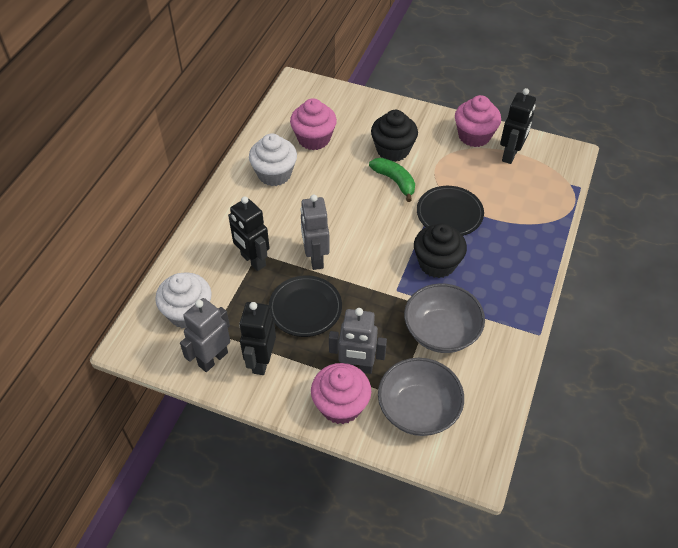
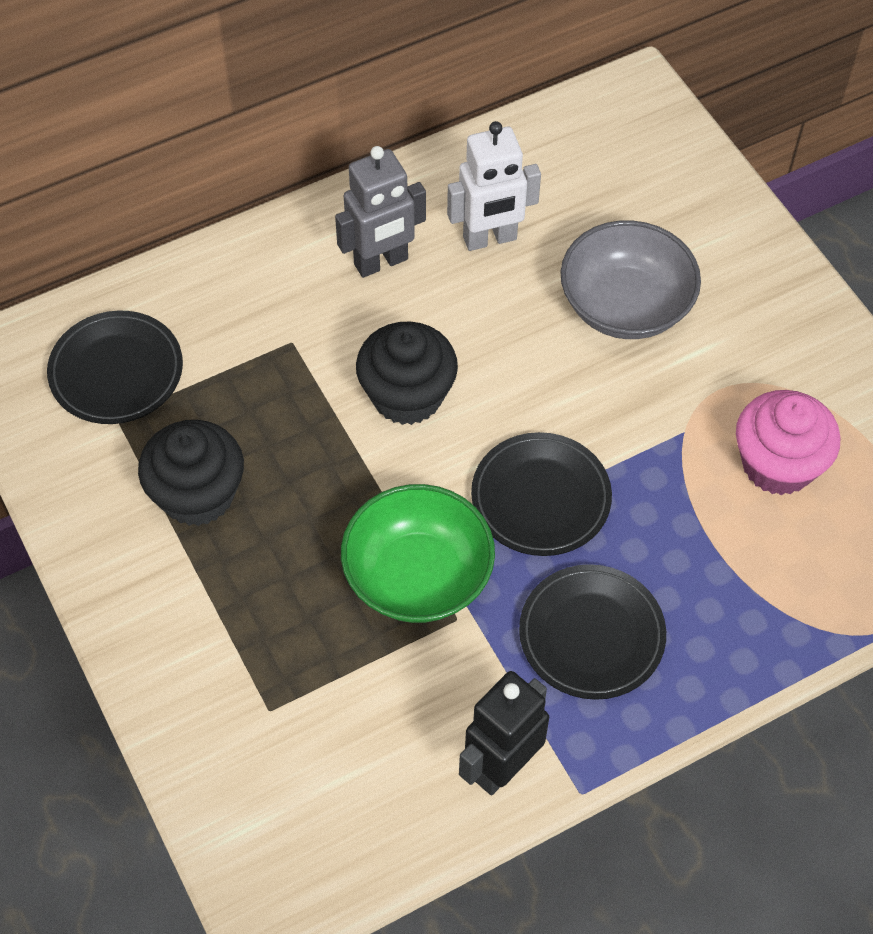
black plate: [269,276,342,337] [417,186,484,236] = 2 -> [47,311,183,424] [471,432,612,556] [519,564,666,700] = 3
black robot: [228,196,270,271] [239,302,276,375] [500,88,536,164] = 3 -> [459,671,549,795] = 1
green banana: [369,158,415,202] = 1 -> none = 0
green bowl: none = 0 -> [341,484,495,623] = 1
grey bowl: [378,358,464,436] [404,283,485,353] = 2 -> [560,220,701,339] = 1
grey robot: [180,298,230,372] [301,194,330,270] [329,308,387,374] = 3 -> [335,146,426,278] = 1
pink cupcake: [290,98,337,150] [311,363,371,424] [455,95,501,147] = 3 -> [736,390,840,495] = 1
white cupcake: [155,272,211,328] [249,133,297,186] = 2 -> none = 0
white robot: none = 0 -> [447,121,541,251] = 1

